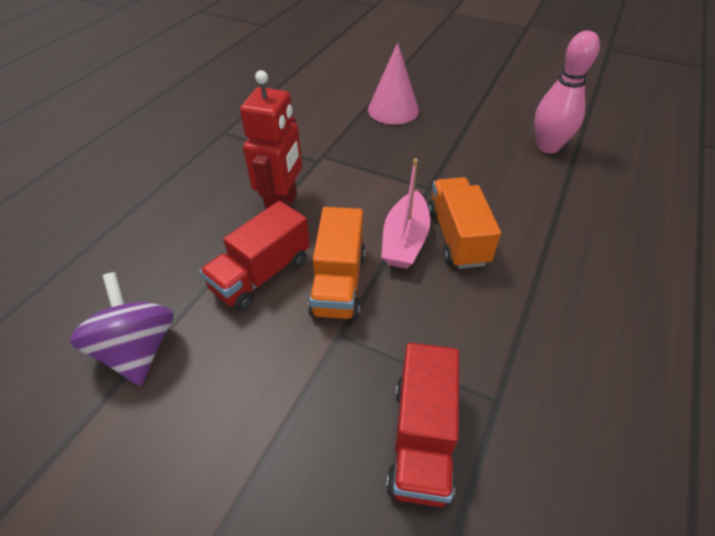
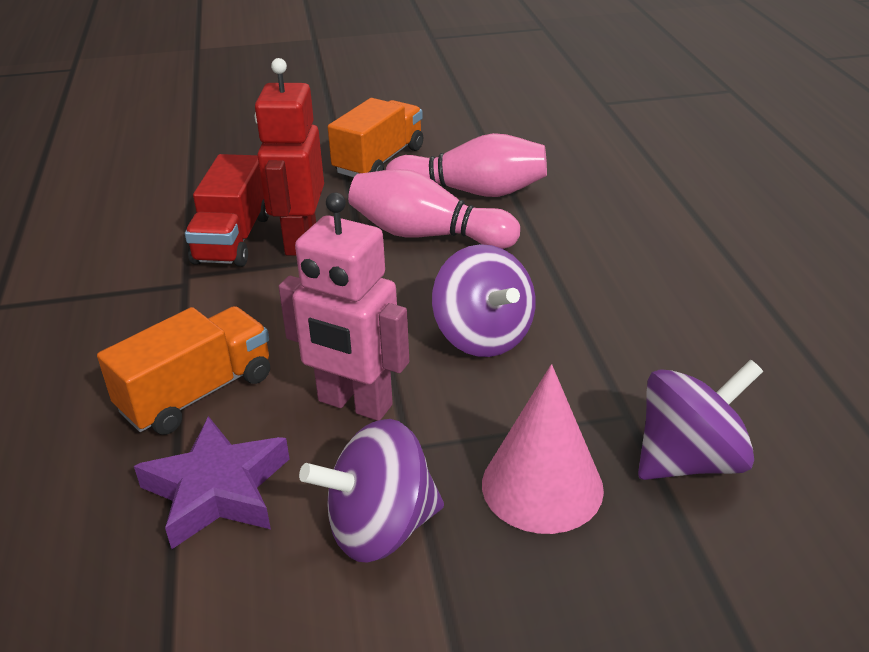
pink boat: [381,158,430,269] = 1 -> none = 0
pink bowling pin: [534,31,600,153] = 1 -> [348,169,520,249] [386,133,547,197] = 2
pink robot: none = 0 -> [279,193,409,421] = 1
purple spinning top: [69,272,174,386] = 1 -> [299,419,444,563] [432,244,536,357] [638,360,763,480] = 3
purple star: none = 0 -> [134,416,290,550] = 1
red truck: [199,201,310,311] [386,343,459,507] = 2 -> [185,154,269,267] = 1

